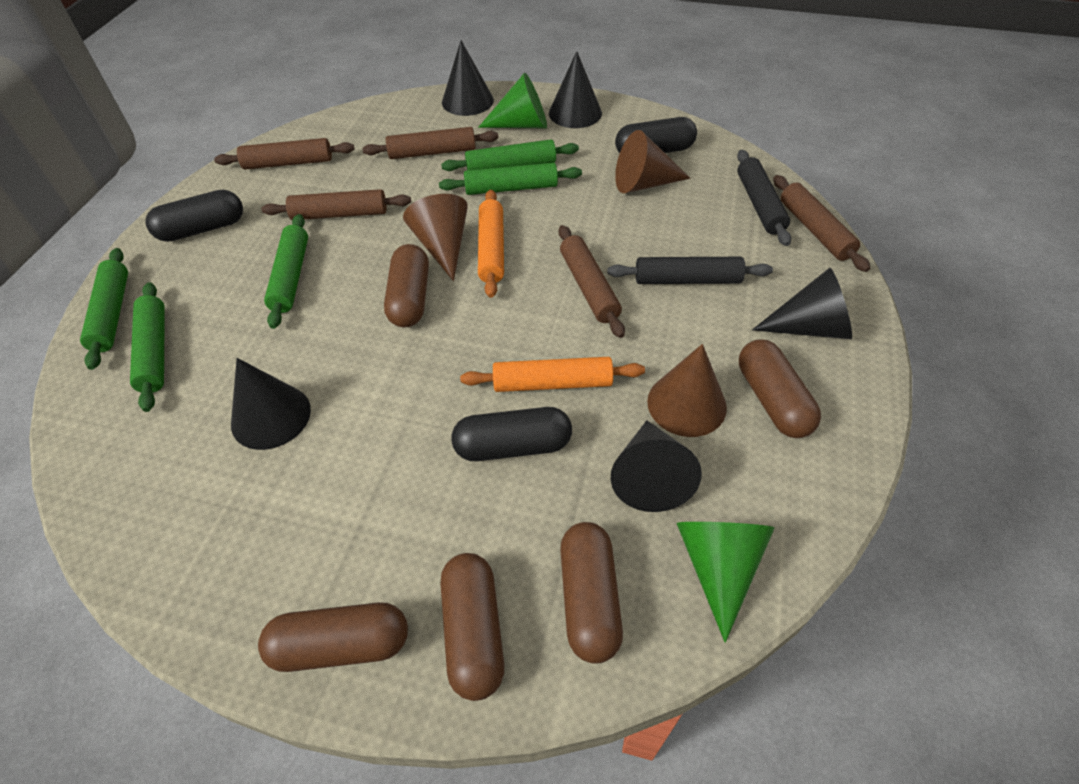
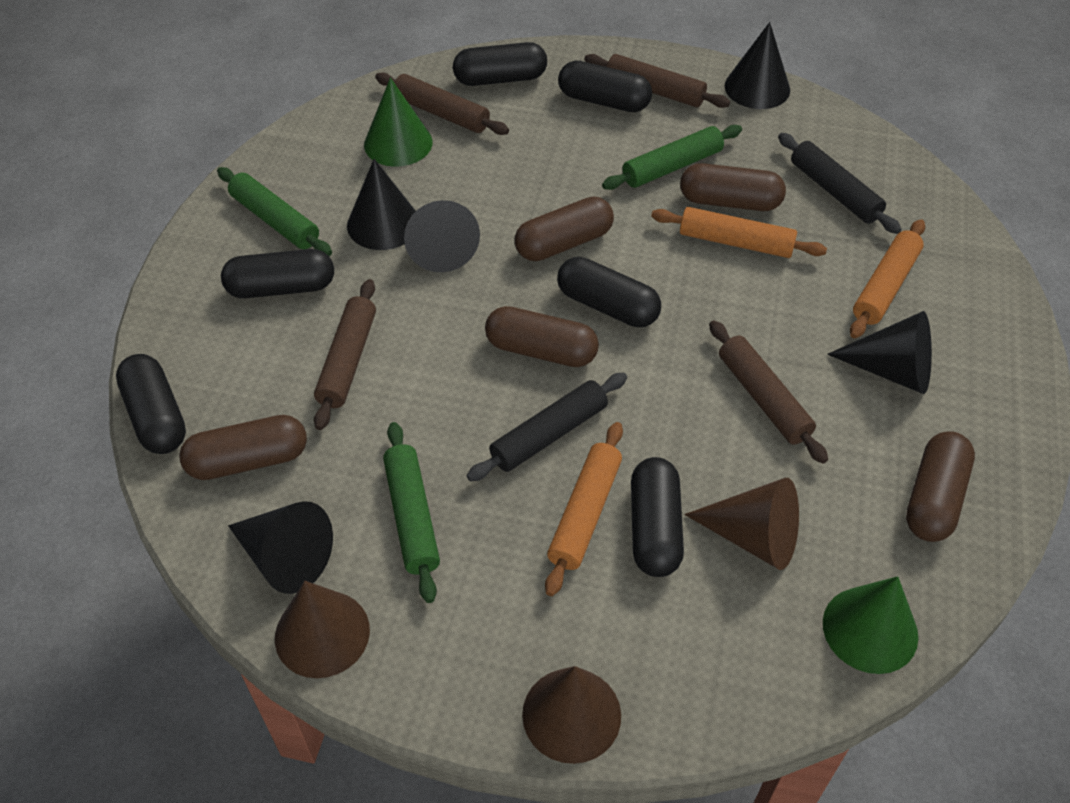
black capsule: [146,190,243,242] [451,407,572,461] [615,117,697,153] = 3 -> [116,354,186,454] [221,249,334,298] [453,42,547,86] [557,257,661,327] [558,61,652,112] [631,457,684,577] = 6
brown rolling pin: [214,138,354,169] [261,189,411,220] [362,127,499,159] [559,225,625,338] [773,175,870,272] = 5 -> [314,279,376,430] [375,73,509,135] [584,54,730,108] [709,320,828,464] = 4
green rolling pin: [80,248,128,370] [130,282,165,412] [264,214,308,329] [439,163,582,195] [441,139,579,171] = 5 -> [217,167,332,256] [383,422,440,603] [602,125,742,190] = 3
orange rolling pin: [460,357,645,392] [478,190,504,298] = 2 -> [545,422,623,596] [651,207,827,258] [850,219,925,338] = 3

